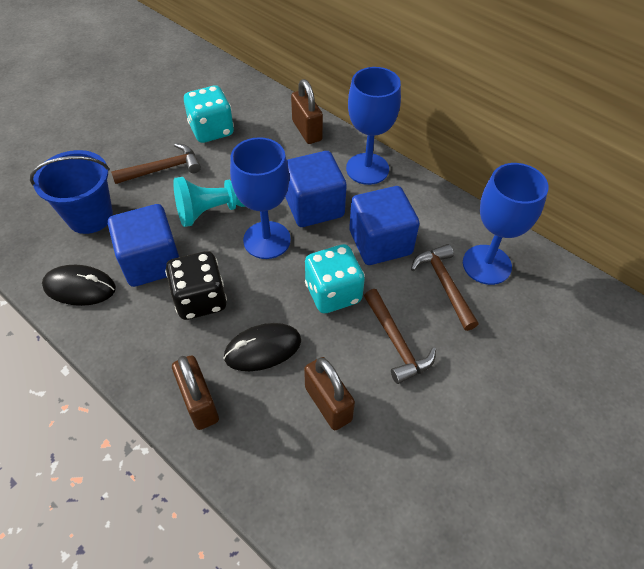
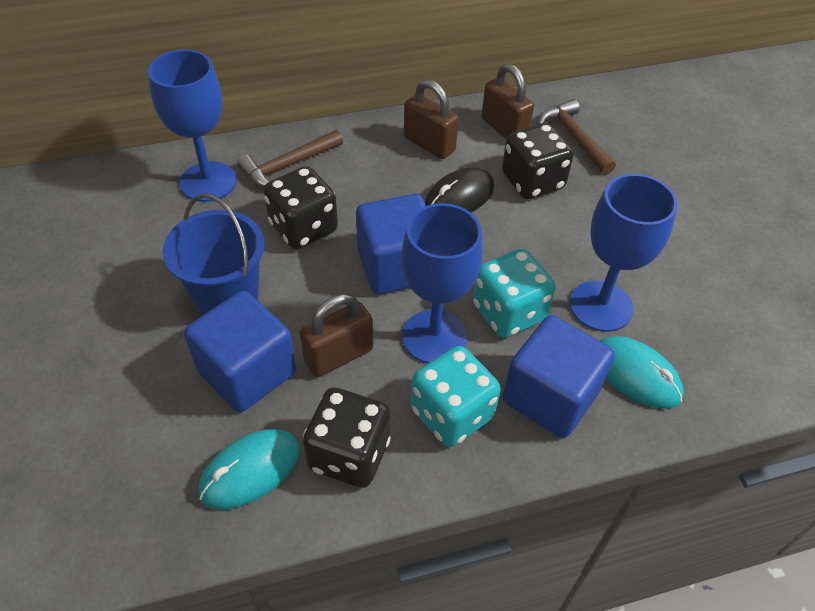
black dice: [165,251,227,320] = 1 -> [264,166,338,249] [303,387,391,488] [502,123,574,199] = 3
black mouse: [42,265,116,306] [223,323,301,371] = 2 -> [425,167,494,212] = 1
brown hammer: [111,143,201,184] [364,289,436,384] [411,244,478,331] = 3 -> [237,130,343,188] [538,99,616,175] = 2
turquoise mouse: none = 0 -> [198,429,299,510] [600,336,683,409] = 2
turquoise pawn: [173,177,246,227] = 1 -> none = 0

